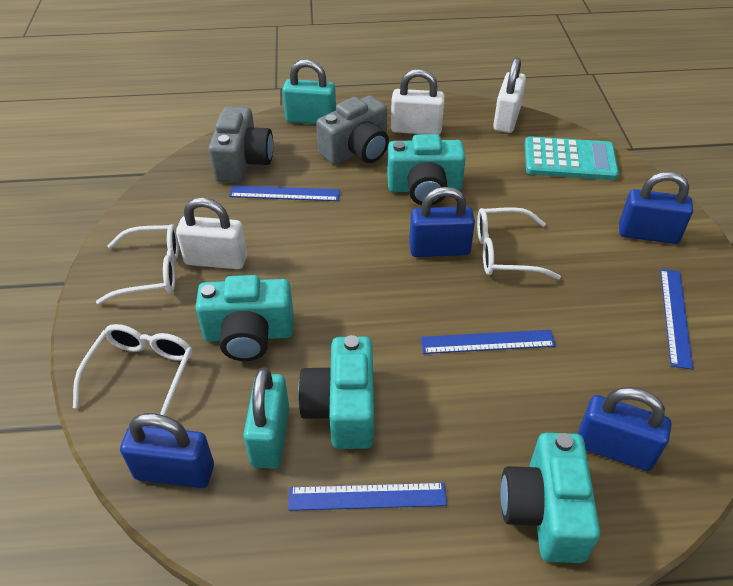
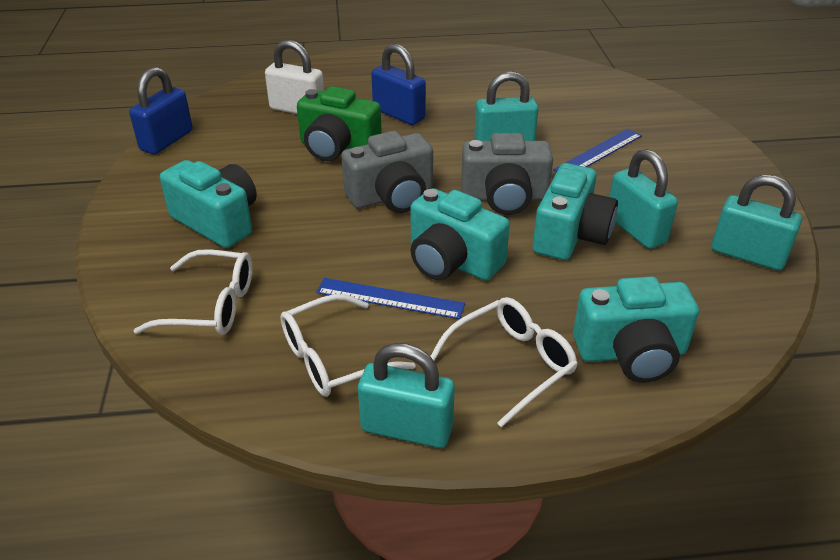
blue padlock: [120,413,214,488] [409,187,475,257] [578,387,672,471] [619,172,693,244] = 4 -> [129,67,193,154] [371,44,426,125] = 2
blue ruler: [229,185,340,201] [288,483,447,511] [421,330,556,354] [660,269,693,370] = 4 -> [316,278,465,319] [553,129,642,172] = 2
green camera: none = 0 -> [297,86,382,161] = 1
turquoise calculator: [525,136,619,180] = 1 -> none = 0
turquoise padlock: [243,367,289,468] [282,59,336,124] = 2 -> [358,343,455,448] [474,71,539,141] [609,149,678,249] [711,175,802,271] = 4
white padlock: [176,198,247,269] [391,69,445,135] [493,57,526,133] = 3 -> [265,40,324,114] = 1

